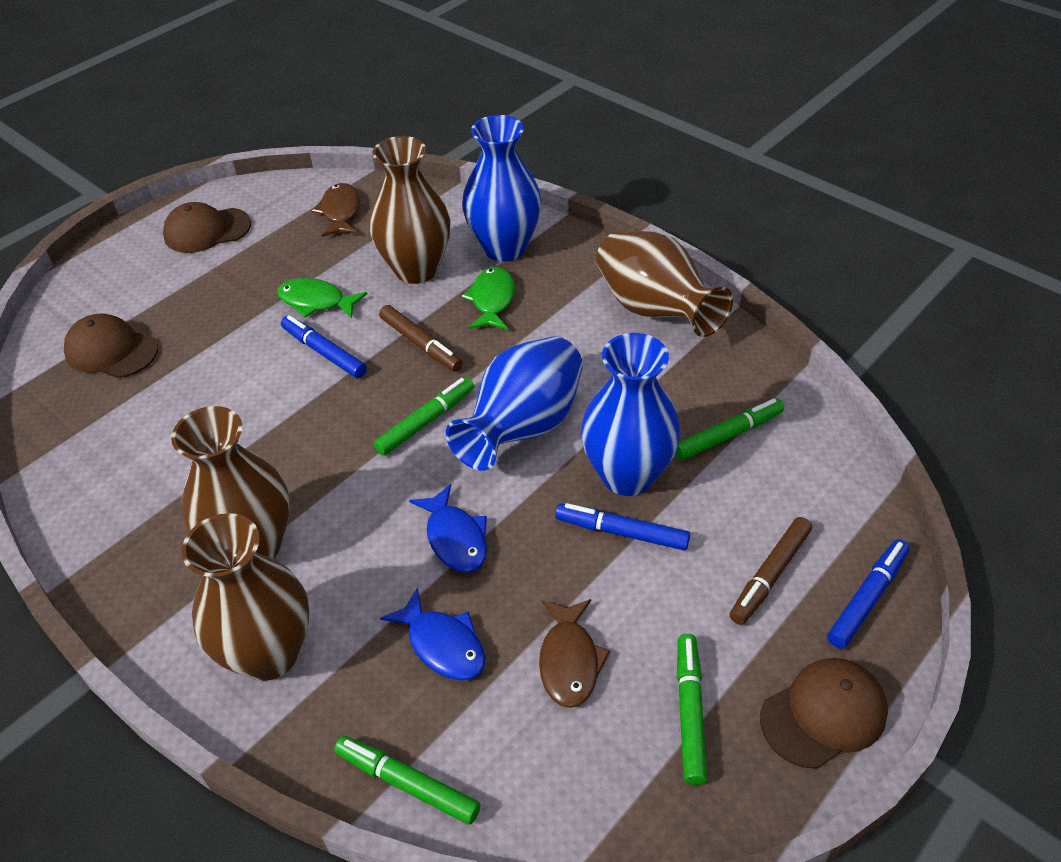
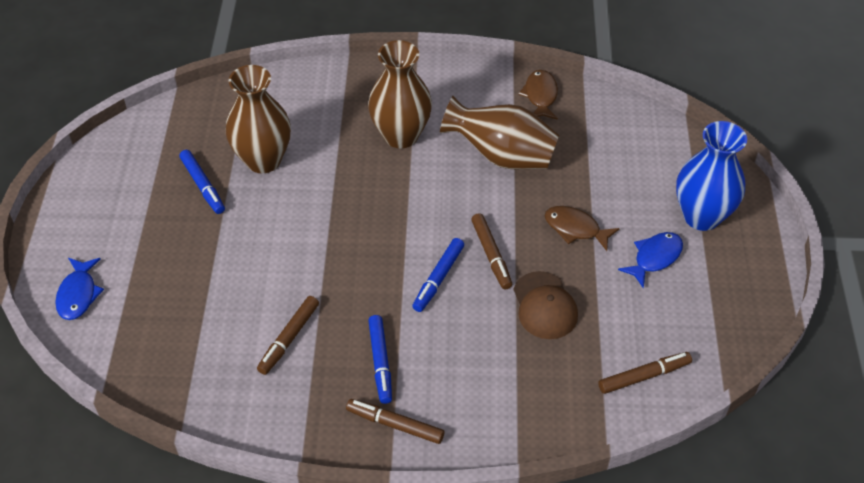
blue vase: [446,336,583,471] [462,115,542,262] [581,333,681,496] = 3 -> [676,121,747,231] = 1
brown cap: [64,314,158,378] [163,202,251,253] [760,658,888,769] = 3 -> [513,271,578,339] = 1
brown marker: [379,305,463,372] [730,517,812,625] = 2 -> [257,296,319,375] [346,399,444,444] [471,213,512,289] [598,352,692,394] = 4
brown vase: [171,406,290,559] [181,513,309,681] [369,136,450,284] [596,231,733,337] = 4 -> [226,65,291,173] [368,40,432,148] [440,96,560,169] = 3
green fish: [277,278,367,319] [461,267,515,330] = 2 -> none = 0
green marker: [334,736,480,825] [374,377,474,456] [675,398,784,460] [677,634,707,785] = 4 -> none = 0

